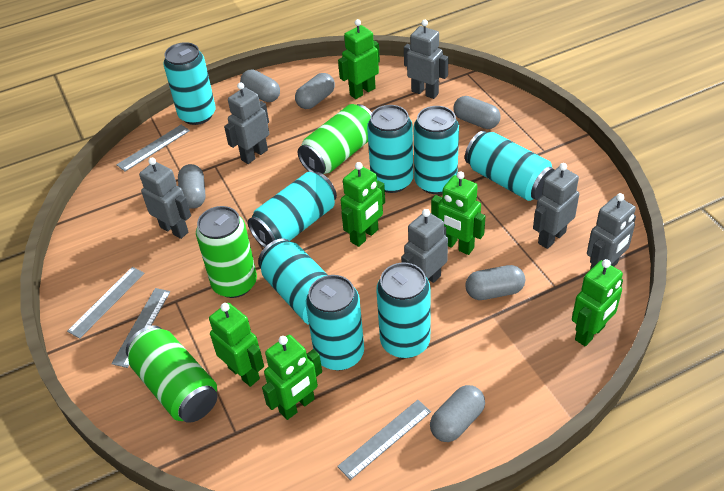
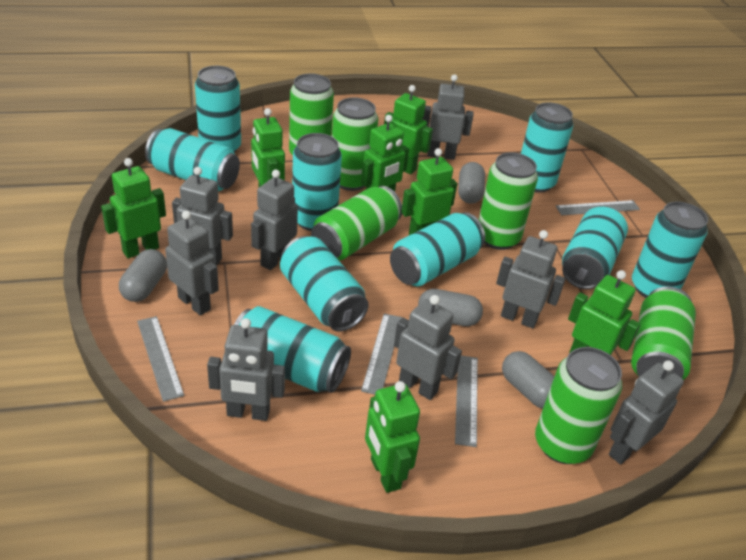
green can: [126,325,217,423] [196,206,257,298] [298,104,372,174] = 3 -> [289,73,334,155] [311,186,402,261] [332,97,378,191] [479,152,538,250] [535,347,622,464] [631,287,696,380] = 6
green robot: [209,303,264,387] [262,335,322,420] [338,19,380,99] [341,162,385,247] [431,171,486,255] [572,259,623,347] = 6 -> [101,158,166,258] [251,108,285,187] [361,115,409,192] [365,381,420,493] [384,85,433,174] [401,148,457,235] [568,270,641,355] = 7
grey capsule: [178,164,205,209] [240,69,280,102] [295,73,335,109] [430,385,485,442] [453,96,501,129] [465,265,525,300] = 6 -> [119,249,167,302] [418,289,483,326] [458,162,485,204] [502,351,555,409] = 4
grey robot: [139,158,191,239] [224,82,269,164] [401,209,448,283] [404,20,449,99] [533,163,579,249] [587,193,636,270] = 6 -> [165,210,219,316] [172,167,233,266] [207,318,285,421] [251,170,298,270] [394,295,462,400] [422,74,474,160] [496,230,565,328] [609,360,684,464] = 8
turquoise can: [163,42,216,125] [248,172,337,248] [258,238,328,325] [306,275,364,371] [367,105,413,193] [376,263,430,358] [414,106,459,194] [465,131,554,201] = 8 -> [145,128,240,191] [195,66,241,153] [234,306,351,393] [280,236,368,332] [292,133,342,231] [390,212,485,286] [521,103,574,193] [562,207,628,289] [632,202,708,298] = 9

